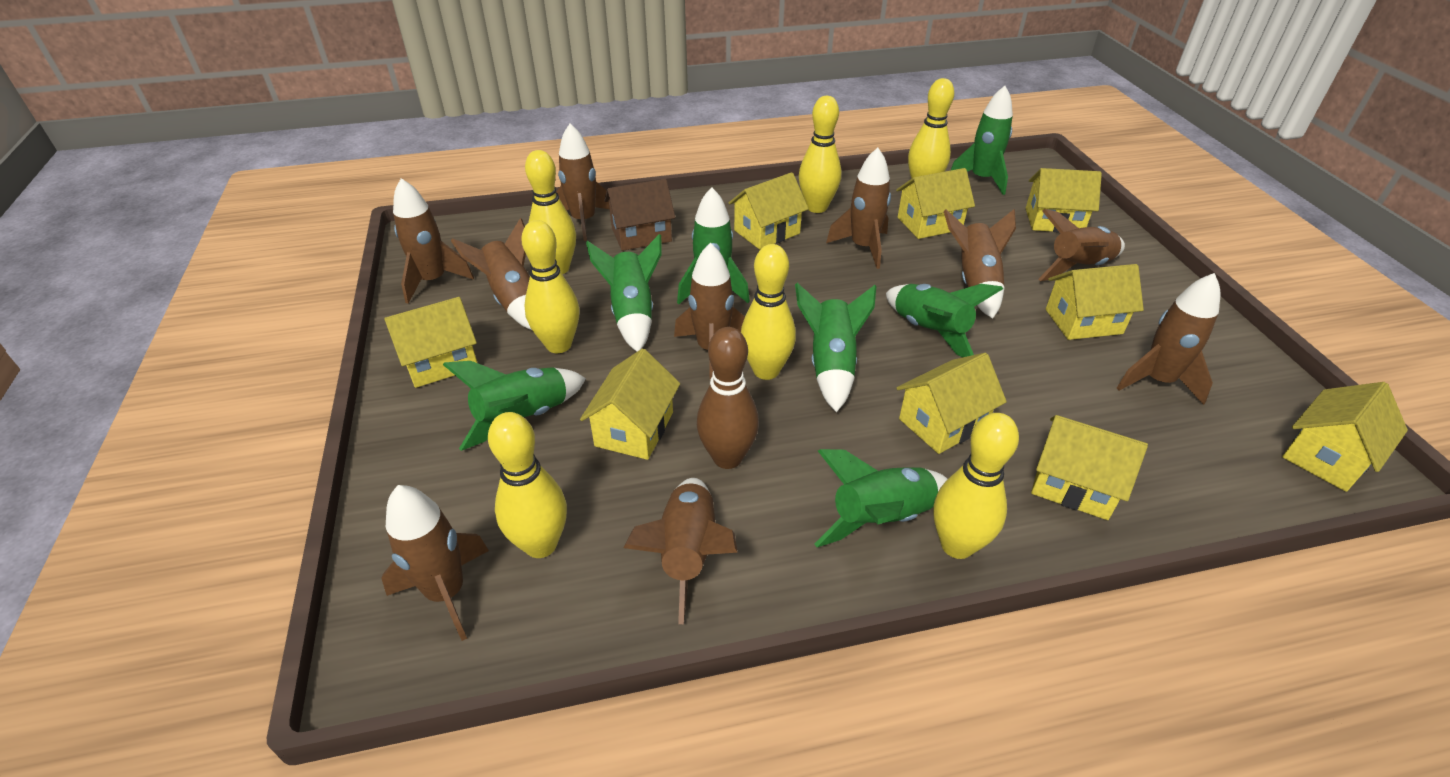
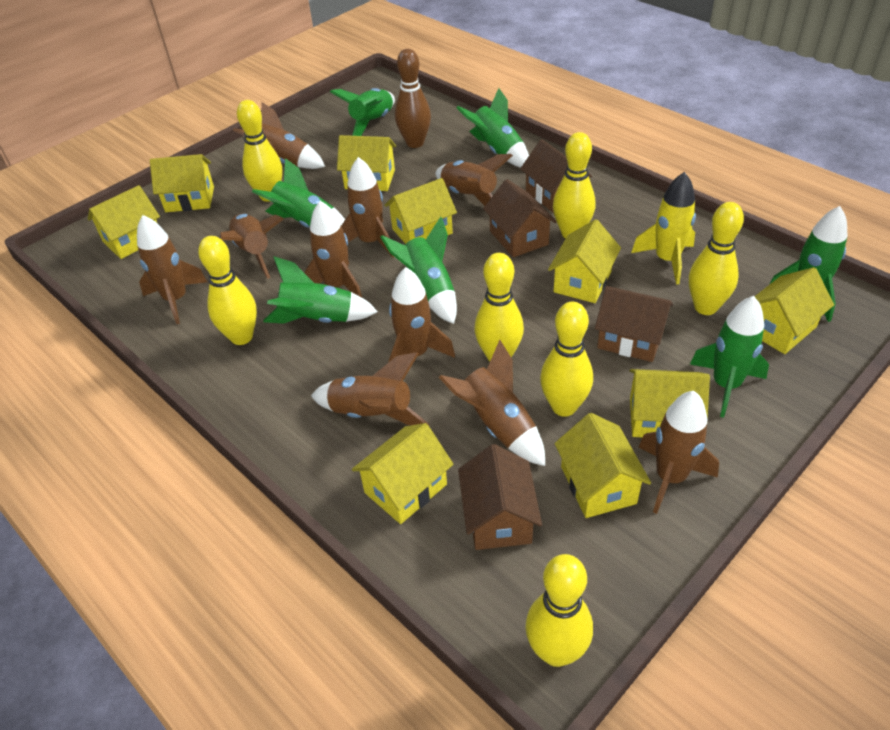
brown house: [604,179,676,251] = 1 -> [458,444,542,550] [483,179,557,257] [520,139,592,213] [595,286,673,362] = 4
yellow rocket: none = 0 -> [631,172,696,285] = 1

